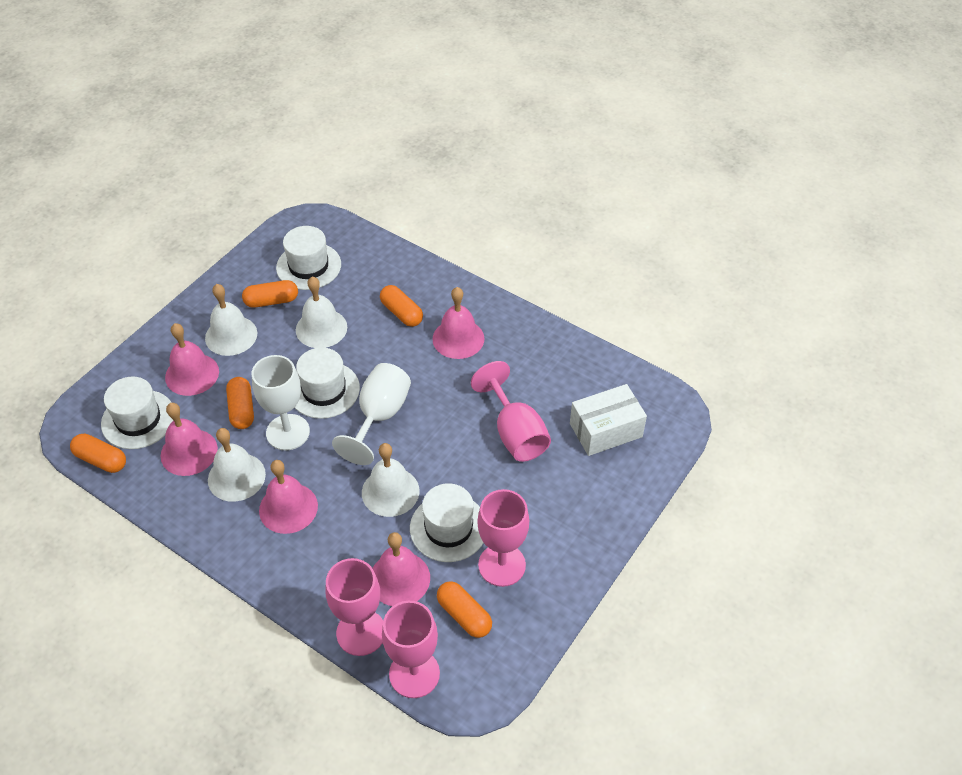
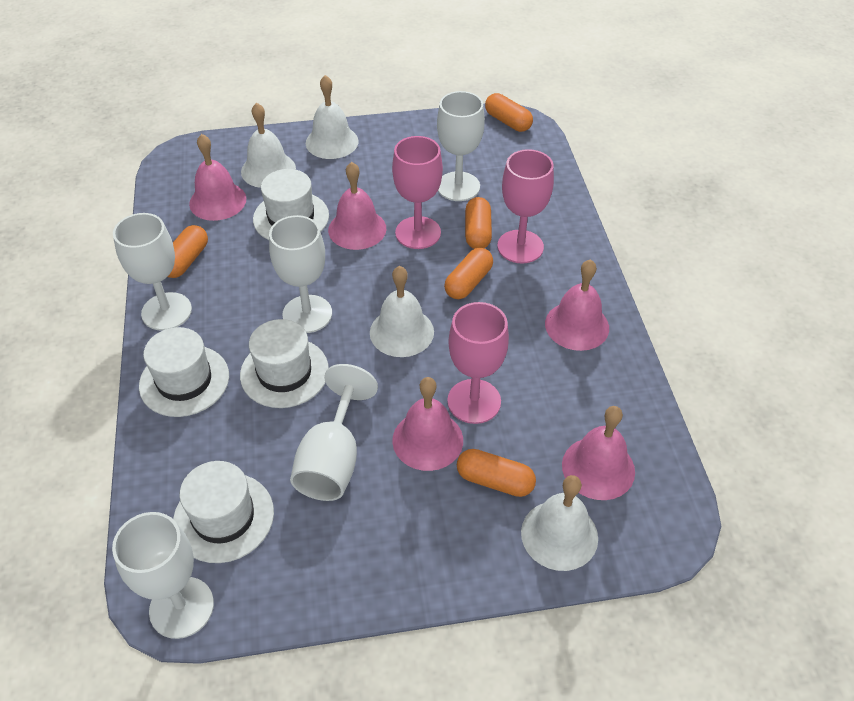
pink goblet: [326,558,383,656] [382,601,440,698] [471,361,551,462] [478,489,529,587] = 4 -> [392,136,443,249] [447,302,509,424] [497,149,554,264] = 3
white box: [570,384,647,456] = 1 -> none = 0
white goblet: [252,355,310,450] [332,363,411,465] = 2 -> [112,512,214,639] [113,213,192,331] [269,215,332,333] [290,364,378,501] [437,91,485,201] = 5

